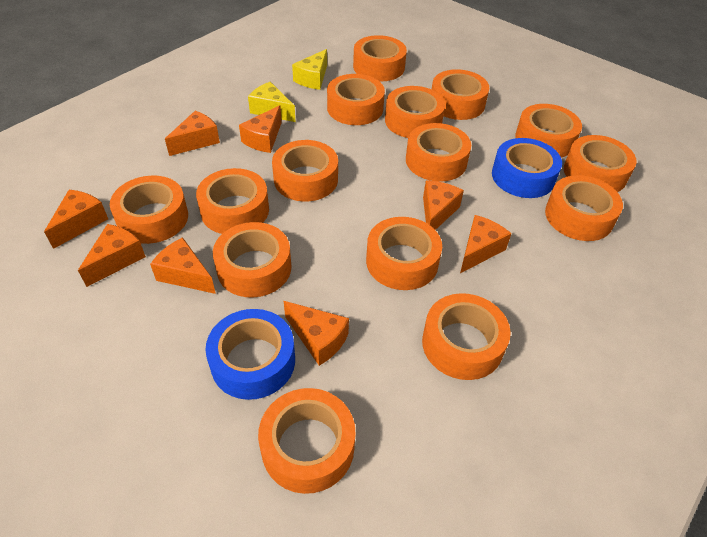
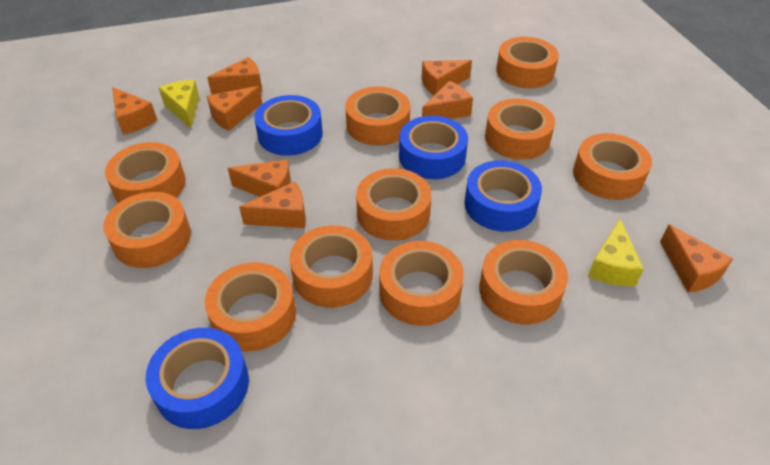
blue tape: [206,309,295,400] [492,138,562,198] = 2 -> [146,328,249,429] [254,95,323,156] [399,116,468,179] [464,161,542,231] = 4
orange tape: [110,175,188,244] [196,168,269,234] [213,222,291,297] [258,388,356,494] [272,140,338,202] [327,74,385,125] [353,35,407,82] [366,217,442,290] [385,86,445,138] [406,123,471,182] [422,293,511,380] [432,69,489,120] [515,104,582,158] [545,175,623,241] [564,135,637,192] = 15 -> [103,192,191,268] [105,142,186,203] [205,262,296,351] [290,225,373,308] [345,86,410,146] [356,168,432,241] [379,241,464,326] [479,240,568,325] [485,99,555,160] [496,37,559,88] [573,133,652,200] = 11

